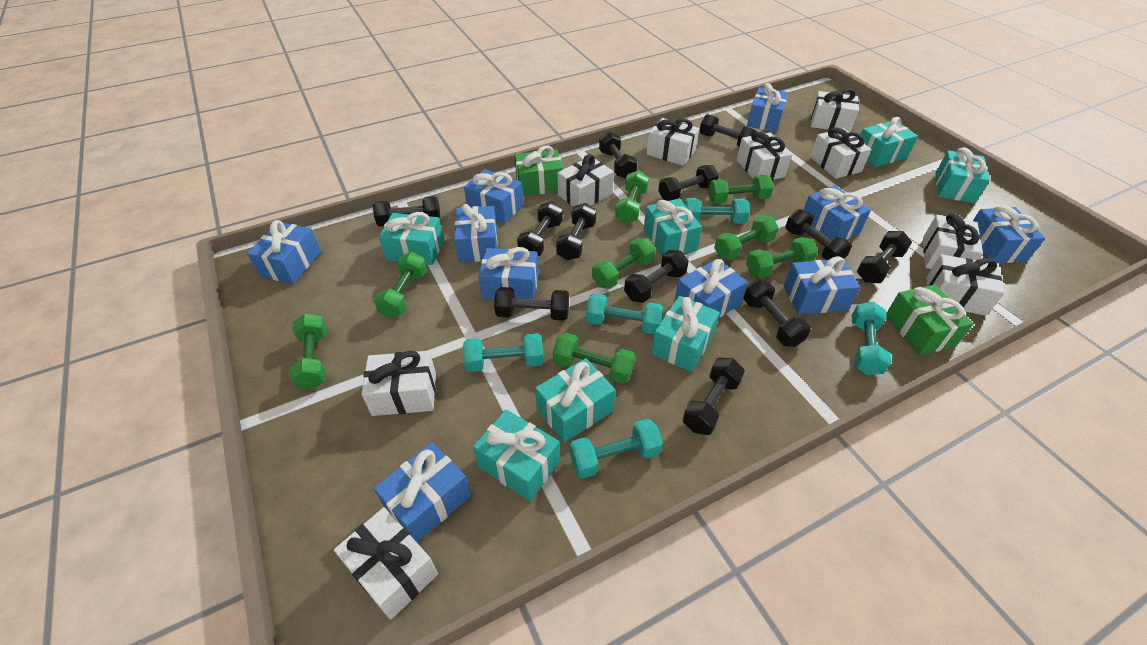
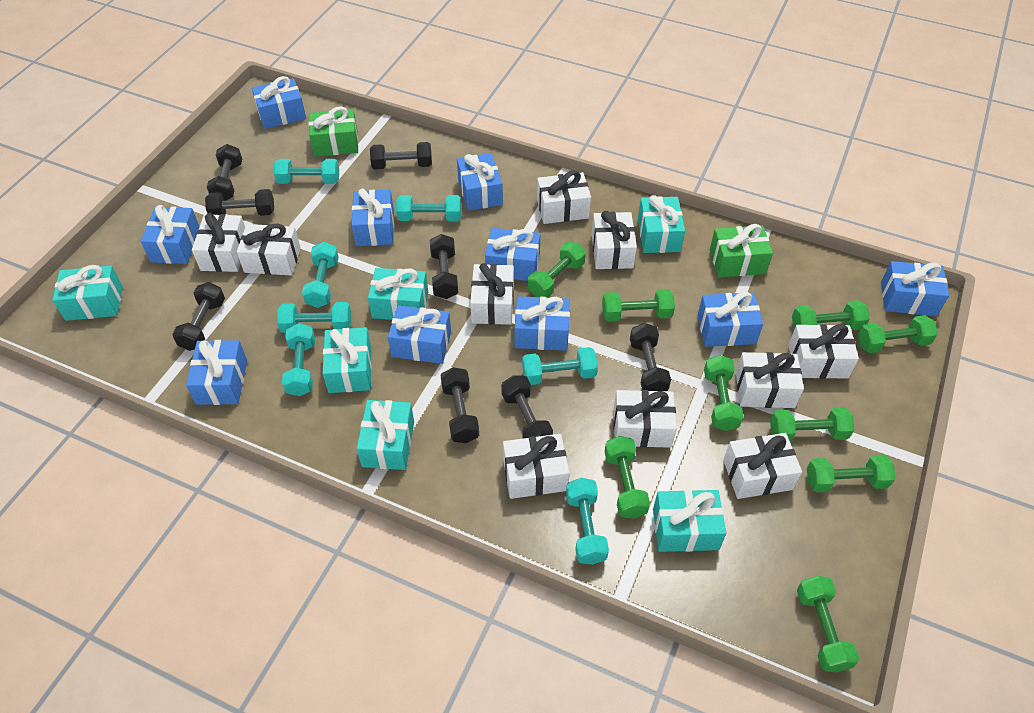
black dumbbell: [373,196,440,226] [494,287,569,321] [517,202,563,256] [556,203,596,260] [599,131,637,179] [624,250,689,303] [658,165,719,201] [683,358,745,435] [699,114,756,147] [744,279,811,347] [786,209,852,260] [857,231,912,283] = 12 -> [172,282,225,351] [205,189,274,216] [207,144,242,201] [370,142,432,170] [430,234,458,299] [441,367,479,443] [501,375,553,438] [630,323,671,391] = 8
green dumbbell: [289,313,327,389] [374,252,427,318] [553,332,635,384] [592,238,656,289] [615,170,649,224] [708,175,773,204] [714,216,779,260] [746,237,818,278] = 8 -> [528,242,586,298] [602,289,675,322] [605,436,650,519] [704,355,744,431] [770,407,855,441] [792,300,870,330] [797,576,859,672] [807,455,895,492] [858,315,938,353] = 9
turquoise dumbbell: [463,333,544,372] [570,419,663,478] [586,293,663,334] [684,198,750,224] [852,302,892,375] = 5 -> [274,159,339,184] [277,302,351,333] [282,323,315,396] [302,242,339,308] [396,195,461,221] [522,347,598,385] [566,478,609,565] = 7
turquoise gift: [379,212,444,265] [473,409,560,501] [535,358,615,442] [644,198,702,256] [651,296,720,372] [860,117,918,167] [935,147,990,203] = 7 -> [52,265,123,321] [323,327,372,393] [357,400,414,470] [368,268,428,320] [638,195,685,253] [653,490,726,552] = 6
white gift: [334,507,438,620] [361,351,436,416] [557,154,614,207] [646,118,699,166] [737,131,792,180] [810,127,872,179] [811,88,859,132] [923,213,983,269] [926,254,1004,316] = 9 -> [192,213,245,272] [237,224,301,276] [470,263,514,325] [503,434,570,499] [537,171,591,224] [592,211,637,269] [613,390,677,448] [723,433,802,499] [736,352,804,408] [788,324,859,379] = 10

